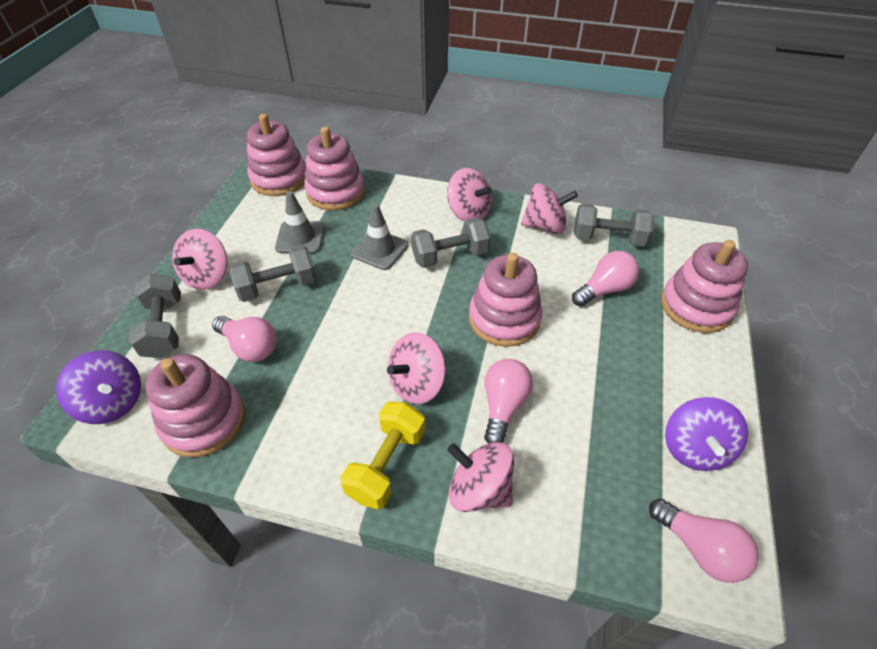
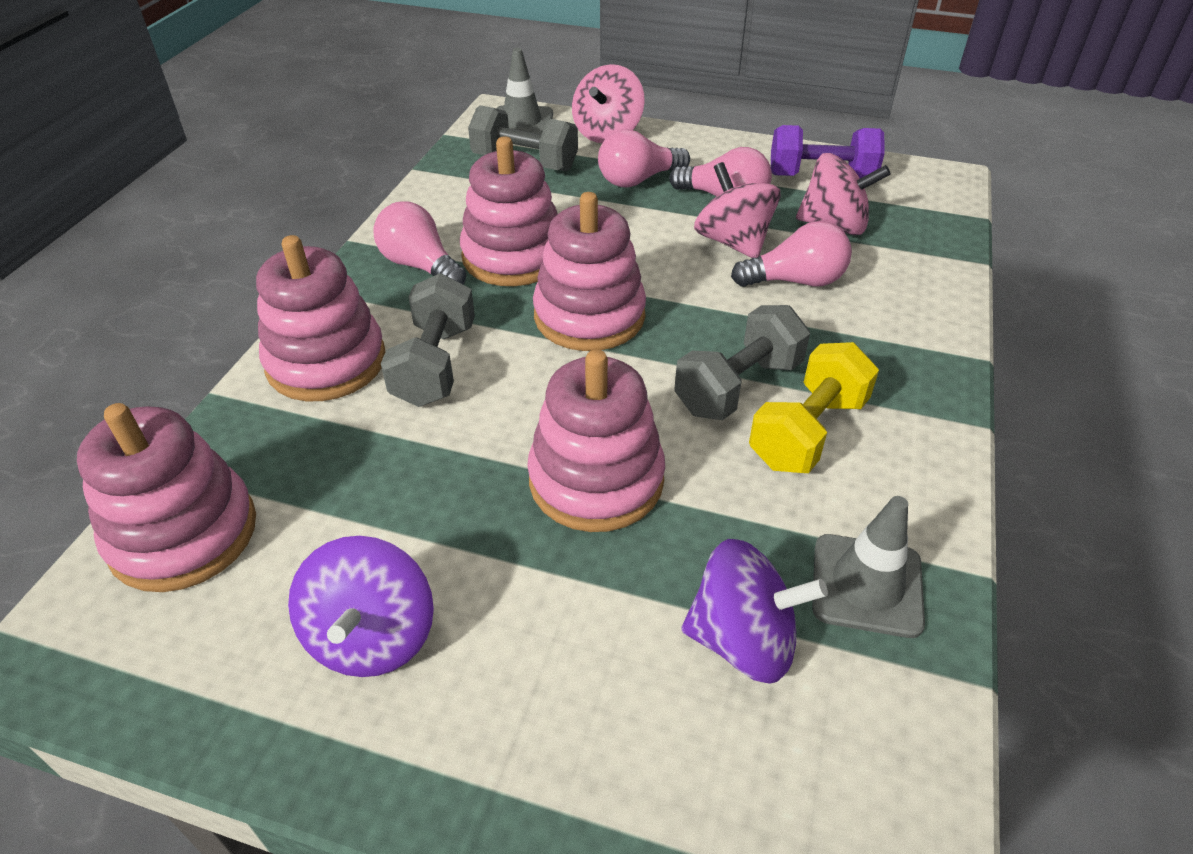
grey dumbbell: [129,274,181,359] [229,246,317,302] [411,217,491,268] [574,204,654,246] = 4 -> [381,273,475,407] [468,105,578,171] [674,305,810,420] = 3
pink spinning top: [172,229,227,290] [387,332,446,404] [447,168,492,221] [447,442,514,512] [521,183,578,234] = 5 -> [572,64,645,143] [694,162,780,258] [796,153,891,235] = 3
purple dumbbell: none = 0 -> [771,125,885,178] = 1

